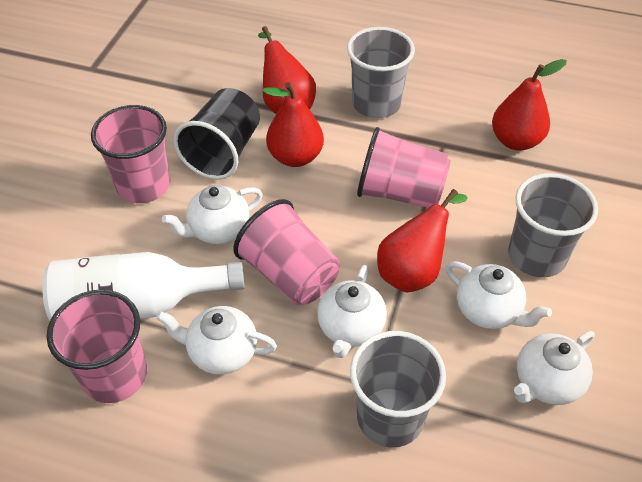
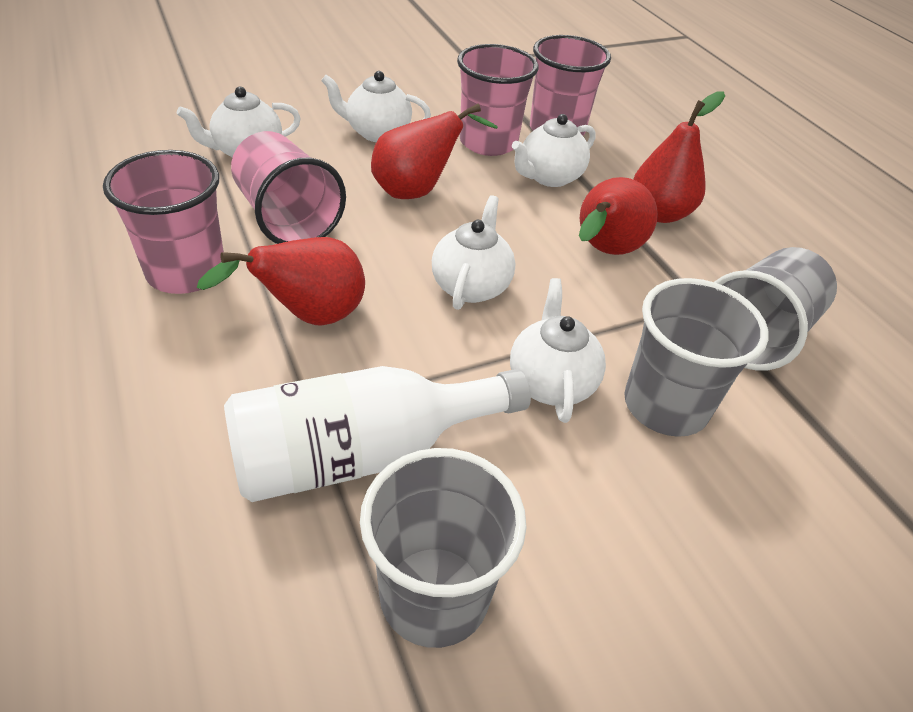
black cup: [174,88,260,179] = 1 -> none = 0

